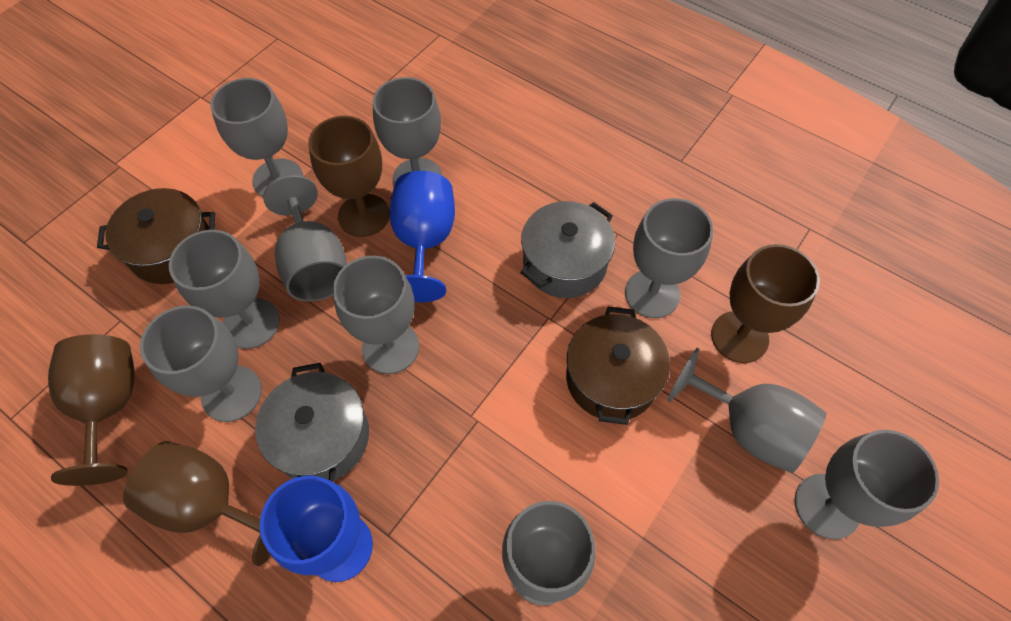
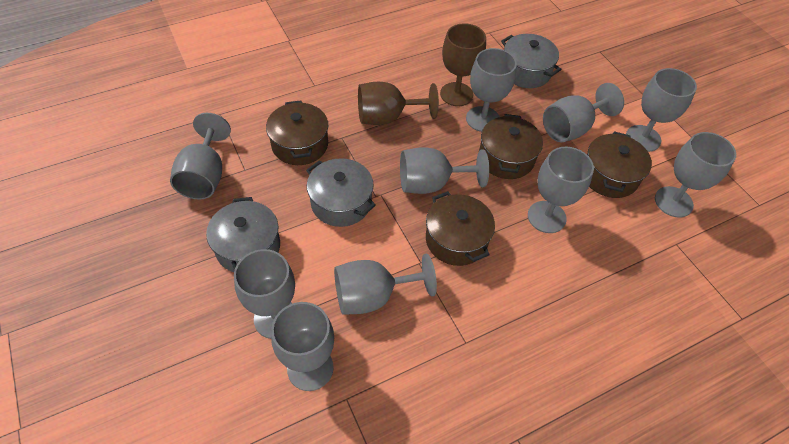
blue goblet: [260,476,373,582] [390,171,455,302] = 2 -> none = 0
brown goblet: [48,334,134,486] [123,441,271,566] [308,116,390,237] [711,244,820,363] = 4 -> [358,82,439,125] [440,23,486,106] = 2
brown pot: [97,188,215,284] [566,307,670,425] = 2 -> [266,100,328,165] [426,191,495,266] [479,114,543,179] [587,131,652,198] = 4
grey pot: [255,363,369,482] [520,201,615,298] = 2 -> [206,197,280,272] [306,158,376,227] [501,34,561,88] = 3

